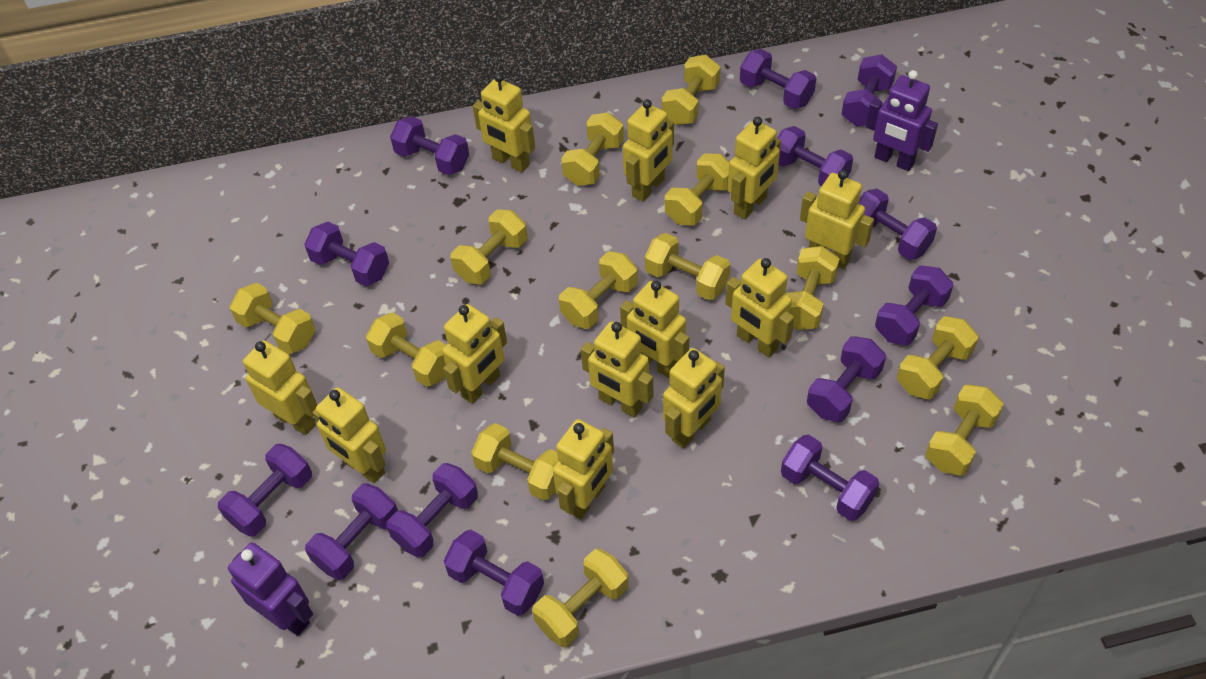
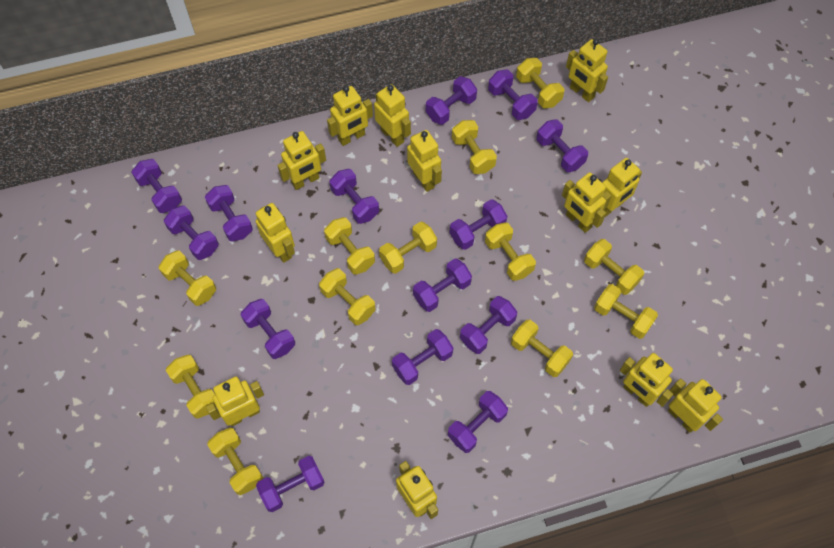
purple dumbbell: [218,444,312,536] [304,222,389,286] [305,483,398,580] [387,463,478,557] [390,116,469,175] [444,530,544,616] [740,49,816,109] [777,126,853,186] [781,435,879,521] [807,336,886,422] [841,54,897,126] [858,189,937,260] [875,266,953,345] = 13 -> [131,159,182,213] [164,205,219,260] [205,185,253,241] [241,299,295,359] [256,456,325,512] [330,169,379,224] [392,329,453,385] [413,258,472,312] [426,76,477,125] [448,391,508,453] [449,199,507,250] [460,296,517,354] [488,70,538,120] [537,119,588,172] = 14
purple robot: [228,542,313,636] [866,70,938,171] = 2 -> none = 0
yellow dumbbell: [230,283,316,354] [366,312,446,387] [451,209,527,285] [471,423,558,501] [532,549,629,647] [559,251,638,329] [561,113,624,186] [645,233,731,300] [662,55,720,125] [665,154,729,226] [785,246,840,330] [897,316,979,399] [925,384,1004,476] = 13 -> [159,250,216,306] [166,355,217,419] [207,428,263,495] [319,268,375,325] [324,217,375,275] [379,221,437,274] [452,120,497,174] [485,222,536,281] [511,320,573,377] [516,58,564,108] [584,239,644,295] [594,284,658,339] = 12

